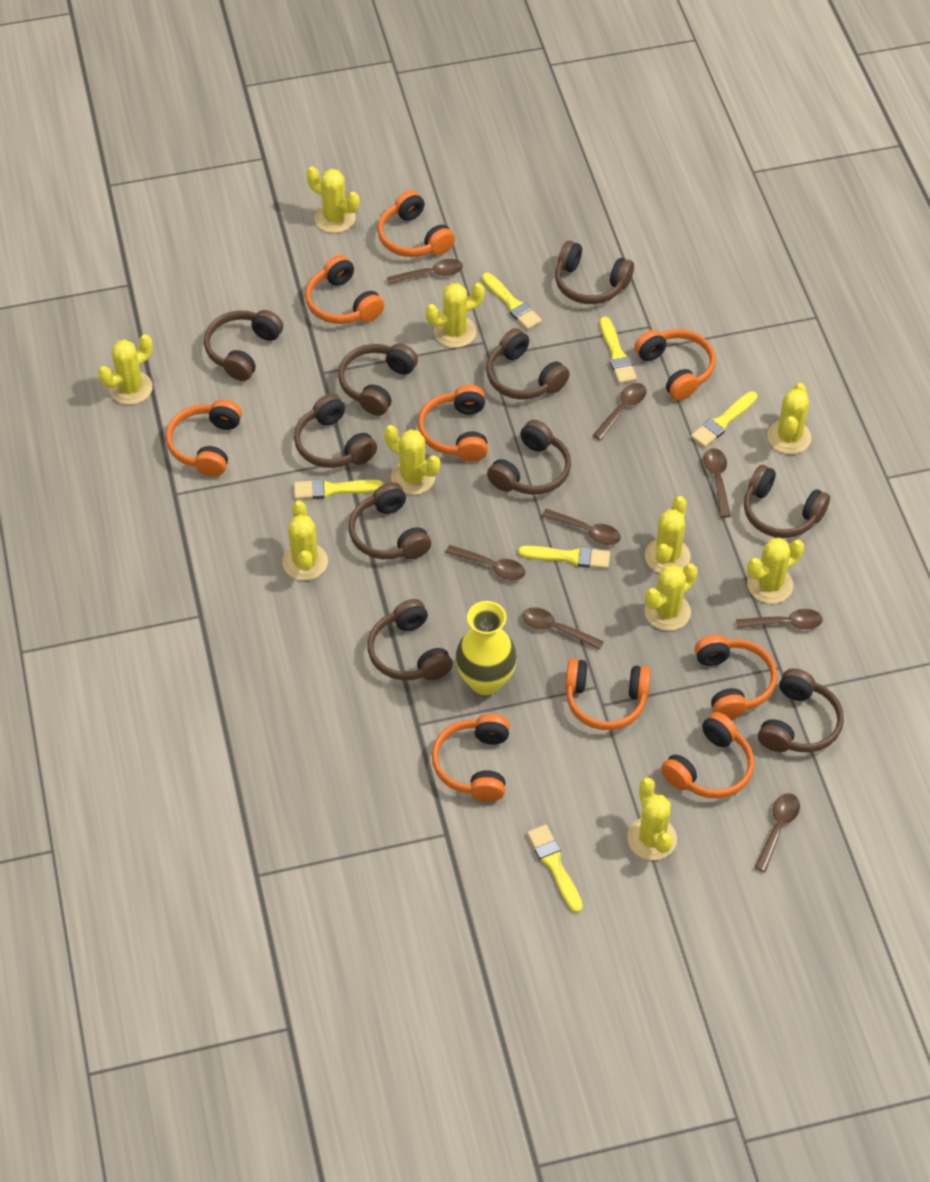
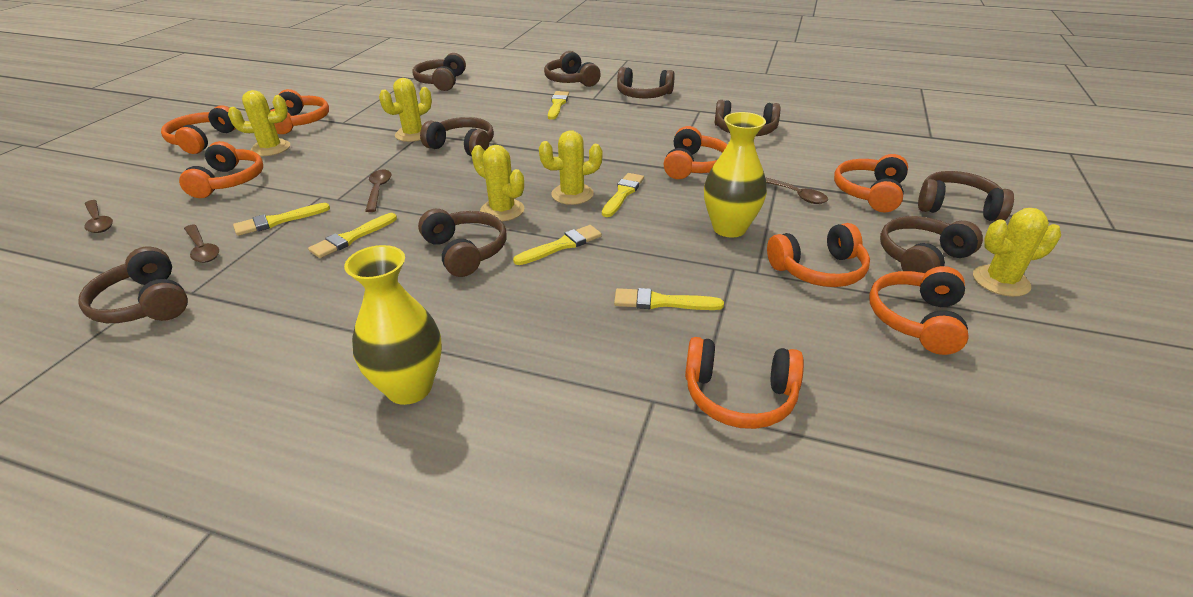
brown headphones: [204,310,283,381] [294,394,377,468] [338,343,418,416] [349,482,431,559] [368,599,453,680] [486,328,570,400] [487,420,571,495] [555,241,634,304] [744,465,830,538] [758,668,844,752] = 10 -> [78,247,188,323] [412,53,466,91] [418,209,507,277] [420,117,494,157] [544,51,601,87] [617,67,675,98] [715,100,781,136] [880,216,983,273] [918,171,1014,221] = 9
brown spoon: [387,259,463,284] [446,545,525,580] [522,607,604,650] [542,509,621,545] [593,383,646,440] [703,448,731,518] [736,609,823,629] [754,793,800,872] = 8 -> [84,200,113,233] [184,224,219,263] [365,170,391,212] [765,177,828,204] = 4
orange headphones: [166,400,242,477] [305,255,384,324] [377,190,455,257] [418,385,488,462] [432,714,510,801] [565,659,651,730] [634,329,716,401] [661,712,754,799] [695,635,777,719] = 9 -> [161,105,236,154] [179,141,263,198] [270,89,329,134] [664,126,728,179] [685,337,804,429] [767,223,870,287] [834,154,908,212] [869,266,969,355] = 8
yellow cactus: [98,334,153,405] [282,501,328,580] [306,167,360,233] [384,425,440,495] [425,283,485,348] [627,778,677,860] [644,563,698,631] [645,496,691,573] [747,538,804,604] [767,383,811,454] = 10 -> [228,90,290,156] [379,78,432,142] [471,145,524,221] [539,130,603,205] [973,208,1061,297] = 5
yellow vase: [455,601,517,695] = 1 -> [344,245,442,405] [704,112,767,237] = 2

